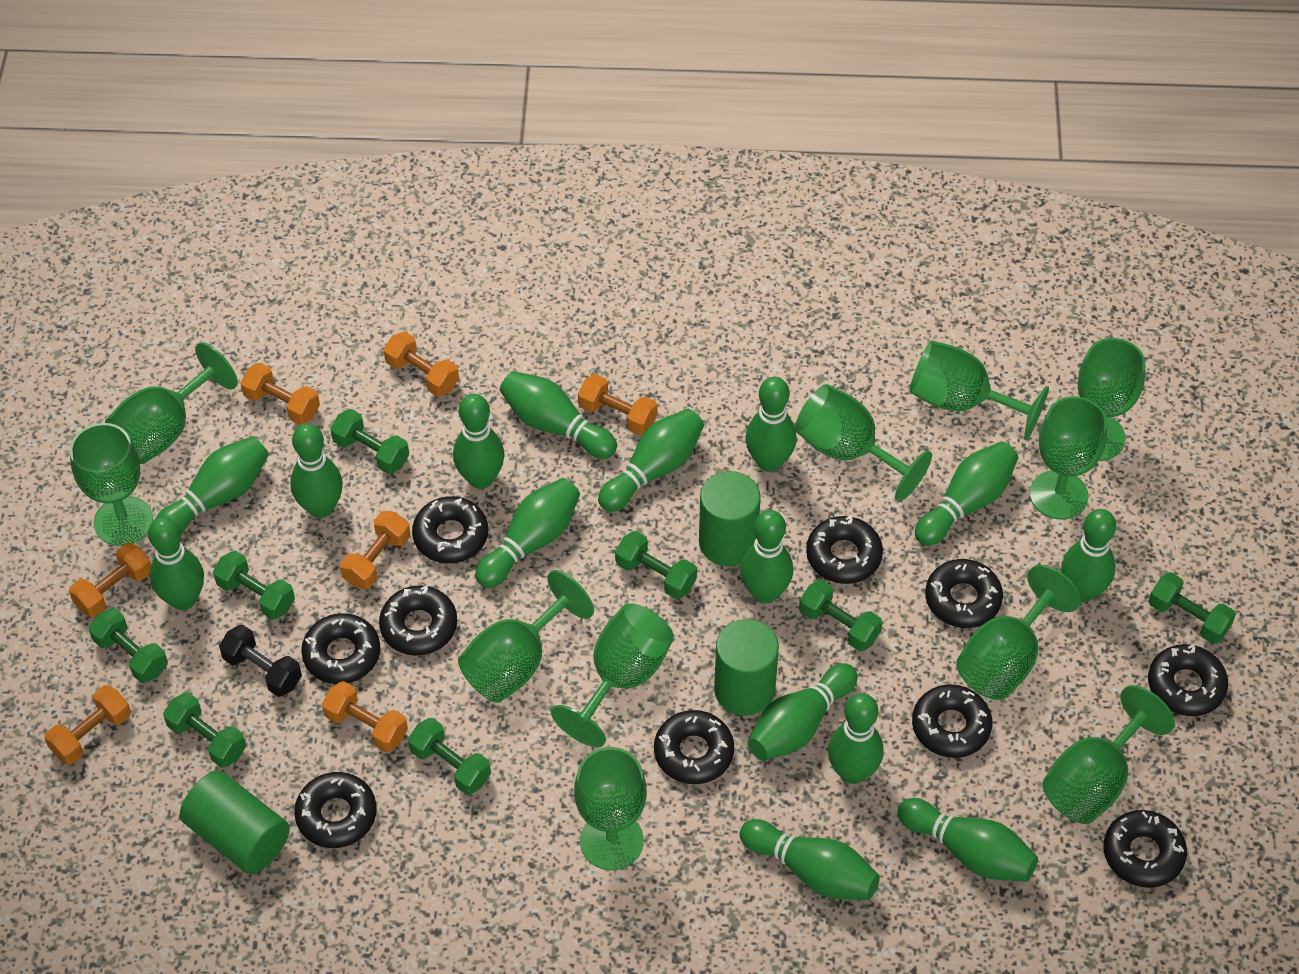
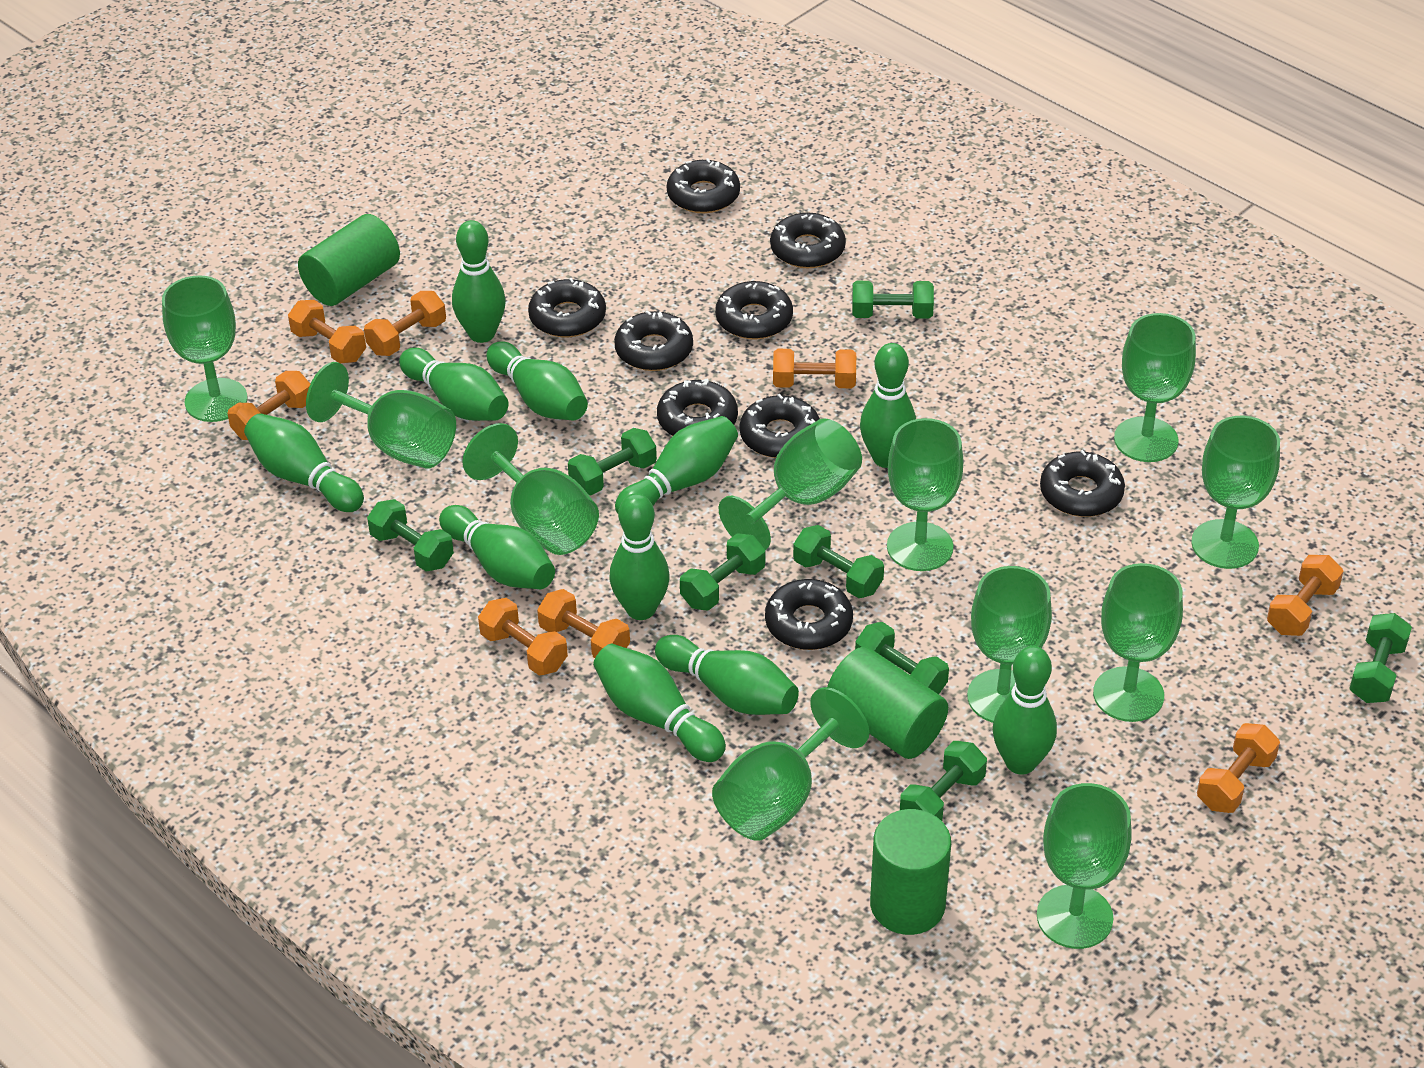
black donut: [294,772,377,848] [301,613,380,684] [379,585,457,656] [412,496,488,563] [654,710,734,784] [806,516,883,584] [912,684,992,758] [925,559,1003,628] [1103,810,1187,888] [1148,644,1228,716] = 10 -> [528,278,606,337] [614,310,693,371] [657,378,738,436] [667,158,740,213] [715,281,793,339] [739,394,820,458] [765,579,853,650] [770,213,846,268] [1040,450,1125,517] = 9
black dumbbell: [219,625,302,697] = 1 -> none = 0
green bowling pin: [148,517,204,610] [156,436,269,533] [290,424,343,518] [453,394,505,489] [475,478,580,588] [500,371,617,459] [598,409,704,512] [739,819,880,900] [740,510,793,604] [746,377,797,472] [748,663,858,761] [828,693,884,784] [897,798,1038,882] [915,441,1018,546] [1061,509,1116,602] = 15 -> [244,413,364,512] [399,348,508,421] [439,505,555,589] [452,220,506,343] [487,341,588,420] [593,644,726,762] [610,493,669,620] [615,416,738,514] [655,635,799,715] [860,343,916,468] [993,646,1057,775] = 11
orange dumbbell: [45,685,131,765] [69,543,151,617] [240,363,320,424] [322,681,408,752] [340,511,410,589] [384,332,459,397] [578,374,657,435] = 7 -> [227,371,310,440] [288,300,366,363] [364,291,446,356] [478,598,568,675] [537,589,630,658] [773,349,856,388] [1197,723,1280,813] [1267,555,1344,636] = 8

